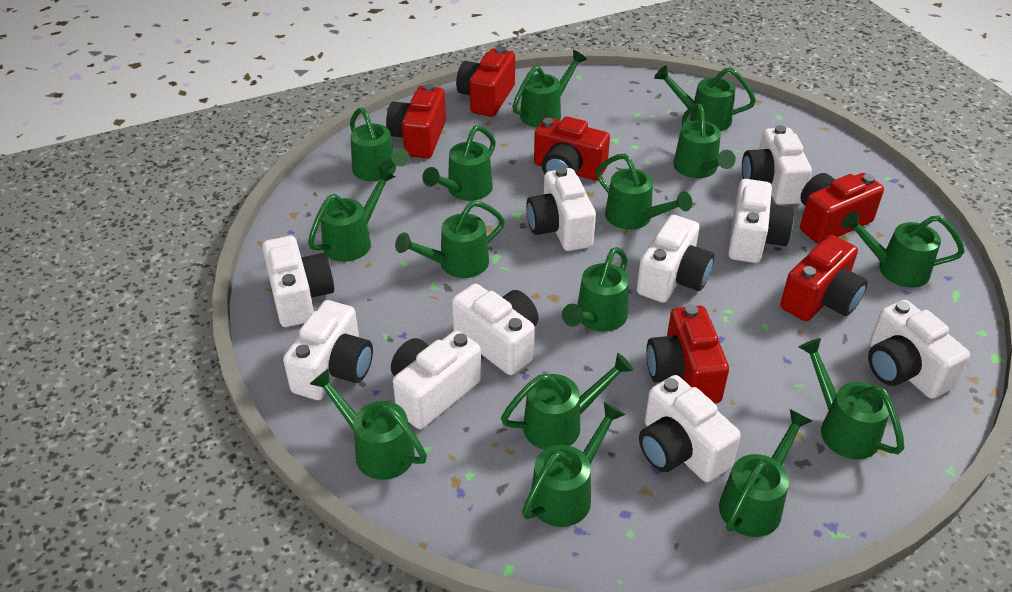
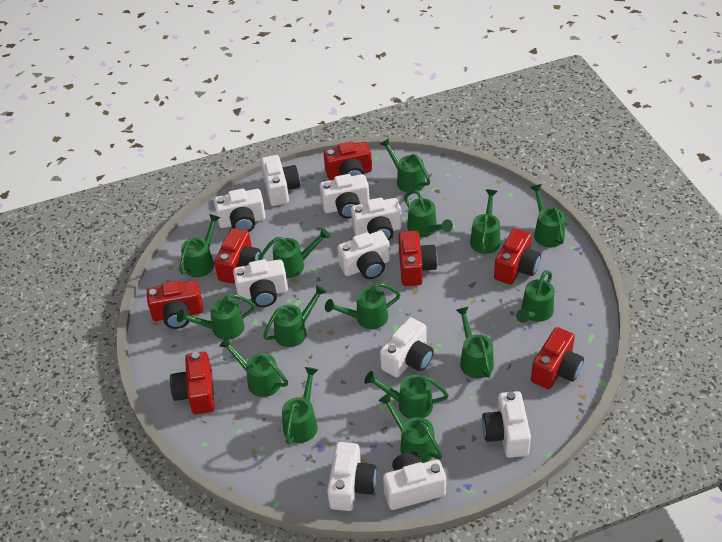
red camera: [386,84,446,158] [456,47,515,117] [534,116,610,180] [646,305,729,403] [780,235,868,321] [800,173,884,244] = 6 -> [147,280,203,329] [170,352,215,415] [214,228,261,284] [323,141,372,180] [398,231,437,286] [494,228,541,285] [531,327,584,389] = 7

